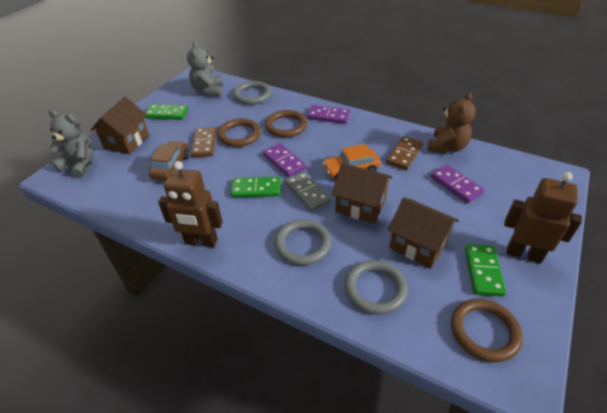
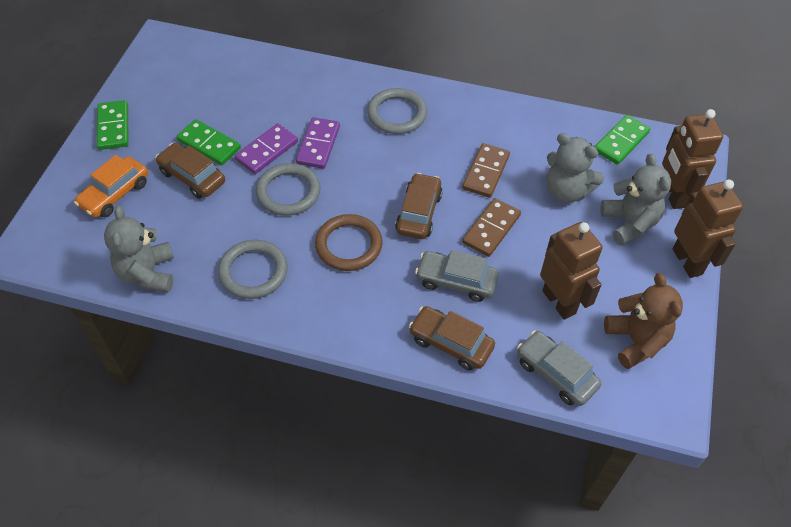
brown car: [149,141,189,181] = 1 -> [156,143,225,199] [395,173,443,239] [409,306,495,370] = 3
brown house: [91,97,149,154] [332,163,392,224] [388,198,459,268] = 3 -> none = 0
brown ring: [217,118,261,147] [265,110,307,138] [451,299,523,362] = 3 -> [315,214,383,271] = 1
brown robot: [158,161,222,247] [504,172,582,263] = 2 -> [540,222,603,319] [662,109,723,209] [673,180,743,278] = 3
grey car: none = 0 -> [415,250,499,302] [517,331,601,406] = 2
grey domino: [285,172,331,211] = 1 -> none = 0
grey teddy bear: [49,110,94,178] [187,41,223,96] = 2 -> [104,206,174,292] [546,133,604,203] [601,153,671,246] = 3
purple domino: [263,143,306,177] [307,105,350,124] [431,165,484,203] = 3 -> [235,123,298,174] [296,117,340,169] = 2

